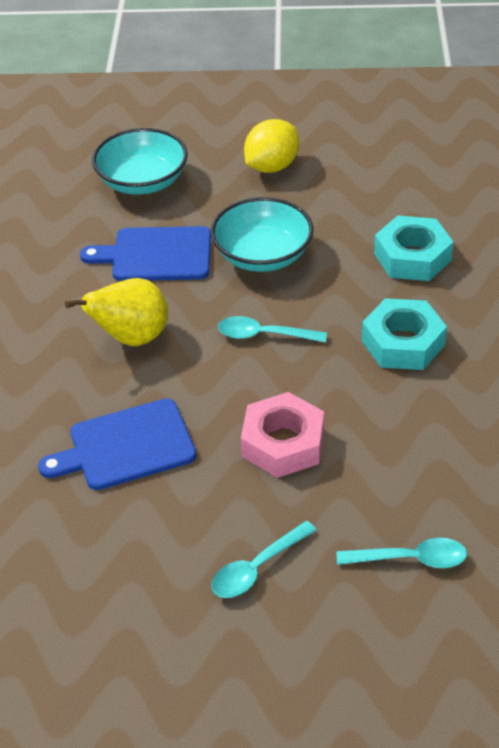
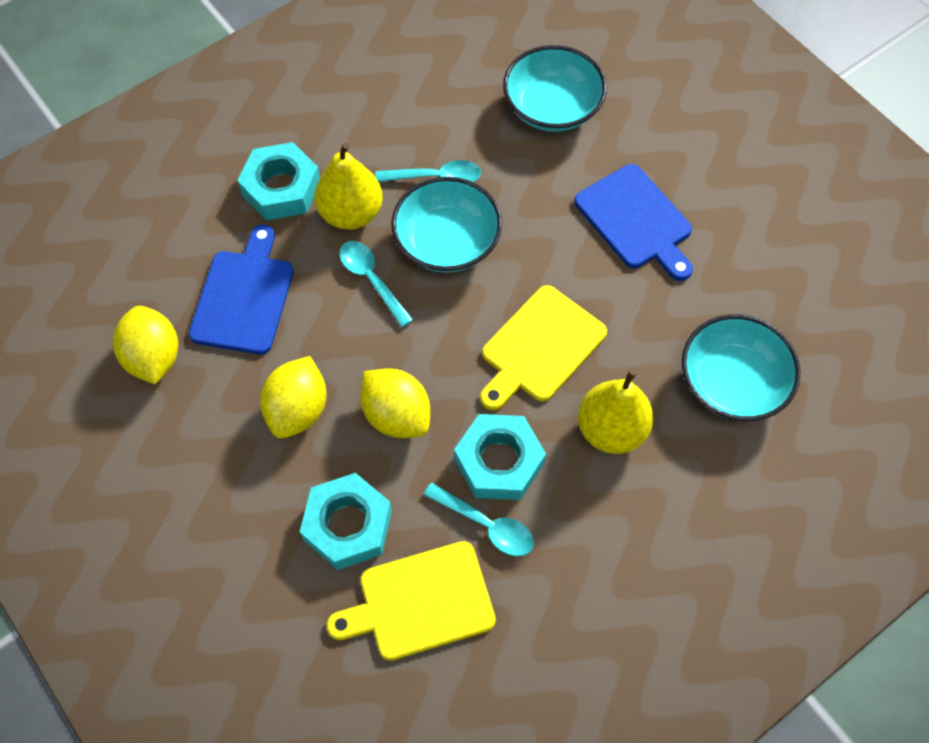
pink nut: [241,392,324,478] = 1 -> none = 0
turquoise bowl: [92,128,188,195] [211,197,314,272] = 2 -> [391,177,502,273] [503,45,607,132] [681,314,801,421] = 3
turquoise nut: [362,298,447,370] [374,215,453,281] = 2 -> [237,142,320,220] [300,473,392,570] [454,414,546,500] = 3
yellow cutting board: none = 0 -> [327,541,496,661] [480,285,607,410] = 2
yellow lemon: [244,119,299,173] = 1 -> [113,306,178,384] [260,356,326,439] [360,368,430,438] = 3
yellow pear: [65,278,168,346] = 1 -> [314,142,383,230] [578,369,653,454] = 2

